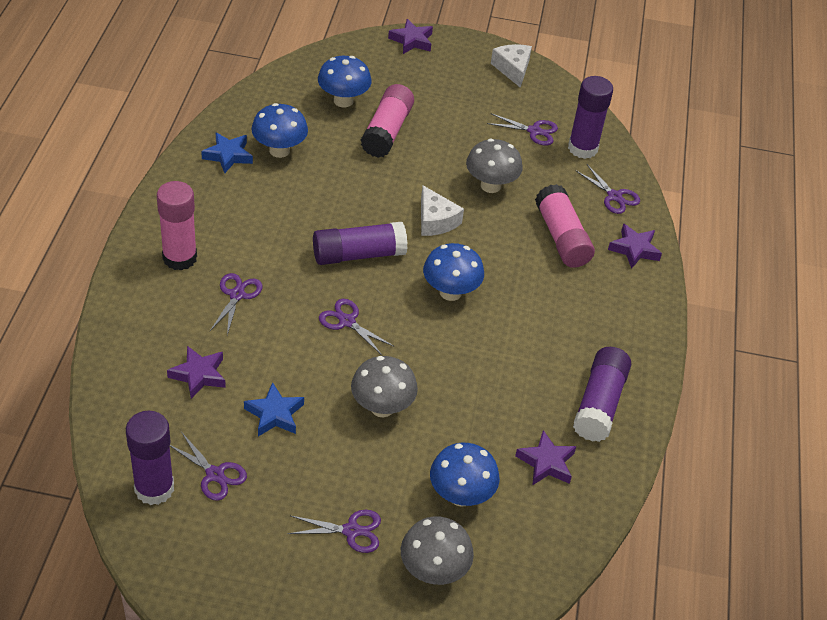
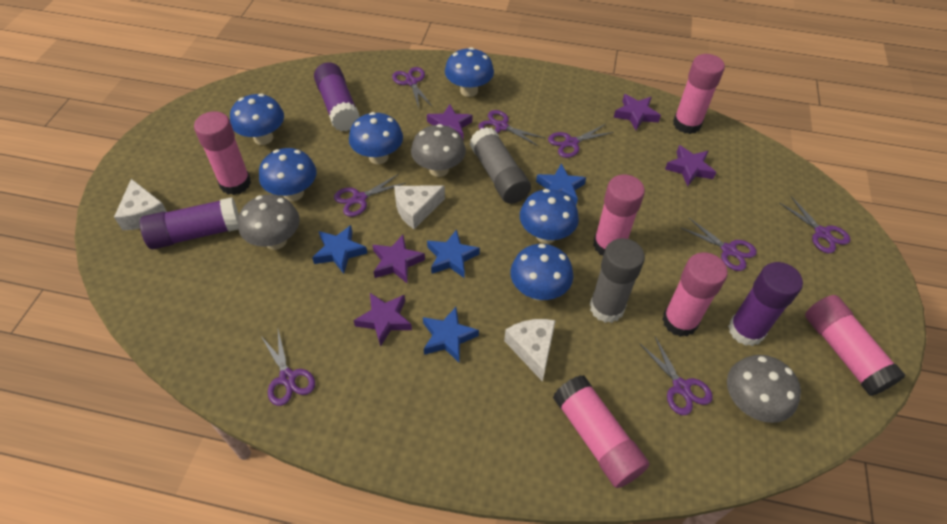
blue mushroom: [251,103,308,158] [318,56,372,107] [423,243,484,301] [430,443,500,507] = 4 -> [230,94,284,145] [259,148,317,201] [349,112,403,164] [445,47,494,97] [510,244,573,301] [520,189,579,244] = 6
blue star: [201,133,253,173] [244,382,304,436] = 2 -> [312,225,367,274] [423,307,479,362] [427,229,480,278] [536,164,586,205] = 4
grey glue stick: none = 0 -> [470,127,531,204] [590,238,645,323] = 2
pink glue stick: [157,181,197,271] [361,84,414,158] [535,184,595,268] = 3 -> [194,111,251,195] [553,375,649,488] [593,175,645,255] [662,252,728,337] [673,54,725,134] [805,295,906,396] = 6
purple glue stick: [126,411,174,505] [313,222,408,265] [568,76,613,159] [573,347,631,442] = 4 -> [140,197,239,249] [314,62,360,131] [728,262,803,346] = 3
purple scissors: [170,433,247,501] [210,273,263,335] [288,510,381,553] [319,299,393,355] [487,113,558,146] [575,164,640,214] = 6 -> [261,329,315,406] [334,174,406,217] [392,67,432,108] [478,110,545,146] [548,124,614,158] [639,337,713,415] [680,218,757,271] [780,196,851,253] = 8
purple star: [167,346,226,399] [388,19,433,54] [515,430,576,485] [608,223,662,269] = 4 -> [353,293,412,347] [372,235,425,284] [427,104,472,141] [614,94,661,130] [665,145,716,187] = 5
white cheese: [421,185,464,236] [491,44,532,88] = 2 -> [114,179,167,230] [394,185,445,229] [504,319,556,382] = 3

